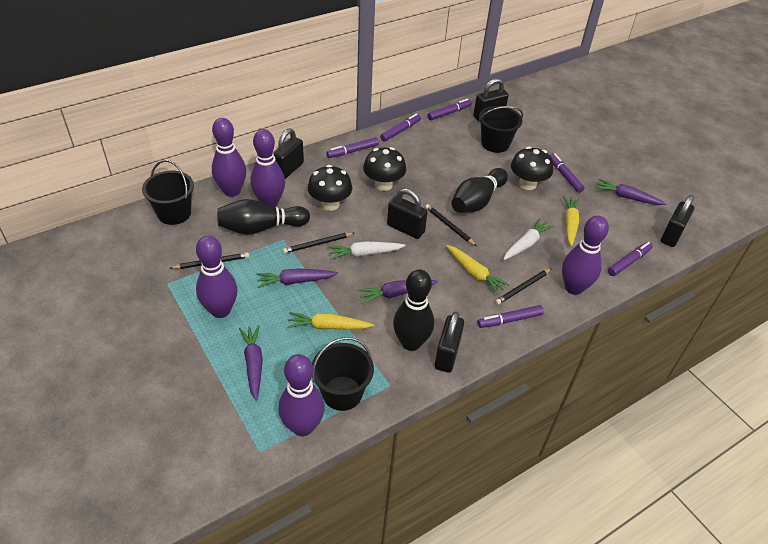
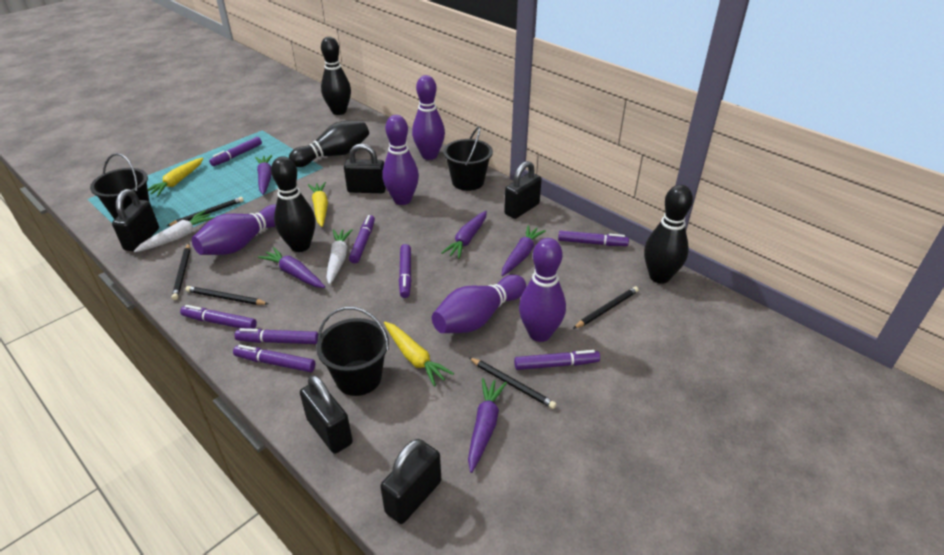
black bowling pin: [217,199,310,235] [393,269,434,351] [451,168,508,213] = 3 -> [271,156,316,252] [289,121,369,167] [321,37,351,115] [644,185,693,284] = 4
black mushroom: [308,165,352,211] [363,147,406,191] [511,146,553,190] = 3 -> none = 0
black pencil: [170,253,249,269] [283,233,354,253] [425,204,477,246] [495,268,552,305] = 4 -> [167,197,244,226] [172,243,190,300] [186,286,268,305] [468,357,556,409] [573,286,639,329] = 5
purple carrot: [239,325,263,401] [257,268,338,288] [358,280,438,304] [596,179,667,205] = 4 -> [255,155,273,195] [258,247,325,288] [441,211,487,259] [468,378,507,473] [502,225,546,276] = 5
purple marker: [326,137,379,158] [380,114,421,142] [427,99,472,120] [477,305,544,328] [550,153,585,193] [608,242,653,276] = 6 -> [180,305,257,329] [209,137,262,166] [233,345,315,372] [235,328,318,344] [349,215,375,263] [399,244,411,298] [514,350,600,370] [558,230,629,246] = 8

